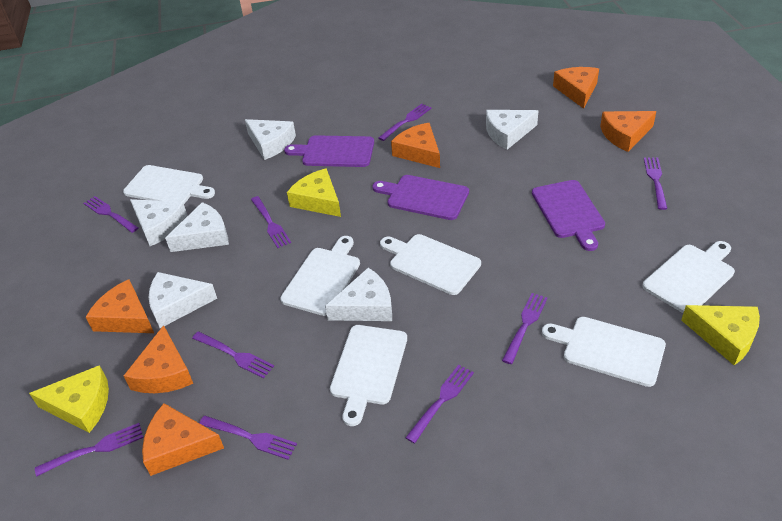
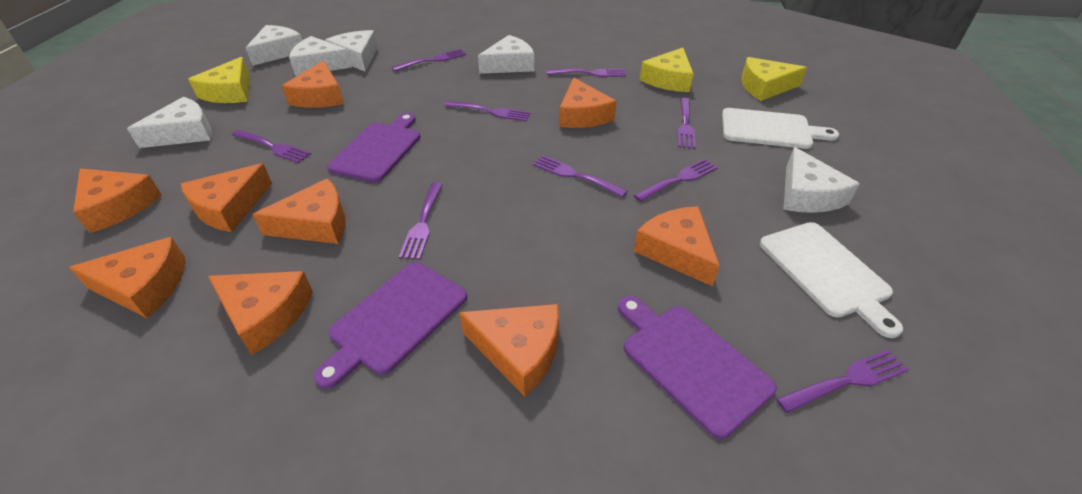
orange cheese: [86,279,154,333] [124,325,193,393] [142,403,224,476] [391,123,440,168] [553,67,599,109] [600,111,656,152] = 6 -> [69,237,185,318] [73,168,162,233] [181,163,272,232] [208,271,313,355] [252,178,346,244] [282,61,344,108] [459,304,559,397] [559,78,616,128] [634,206,720,287] = 9
white cutting board: [123,165,215,204] [280,236,360,316] [330,325,407,426] [380,234,481,295] [542,317,666,387] [642,241,735,313] = 6 -> [722,108,839,149] [760,222,903,338] = 2

